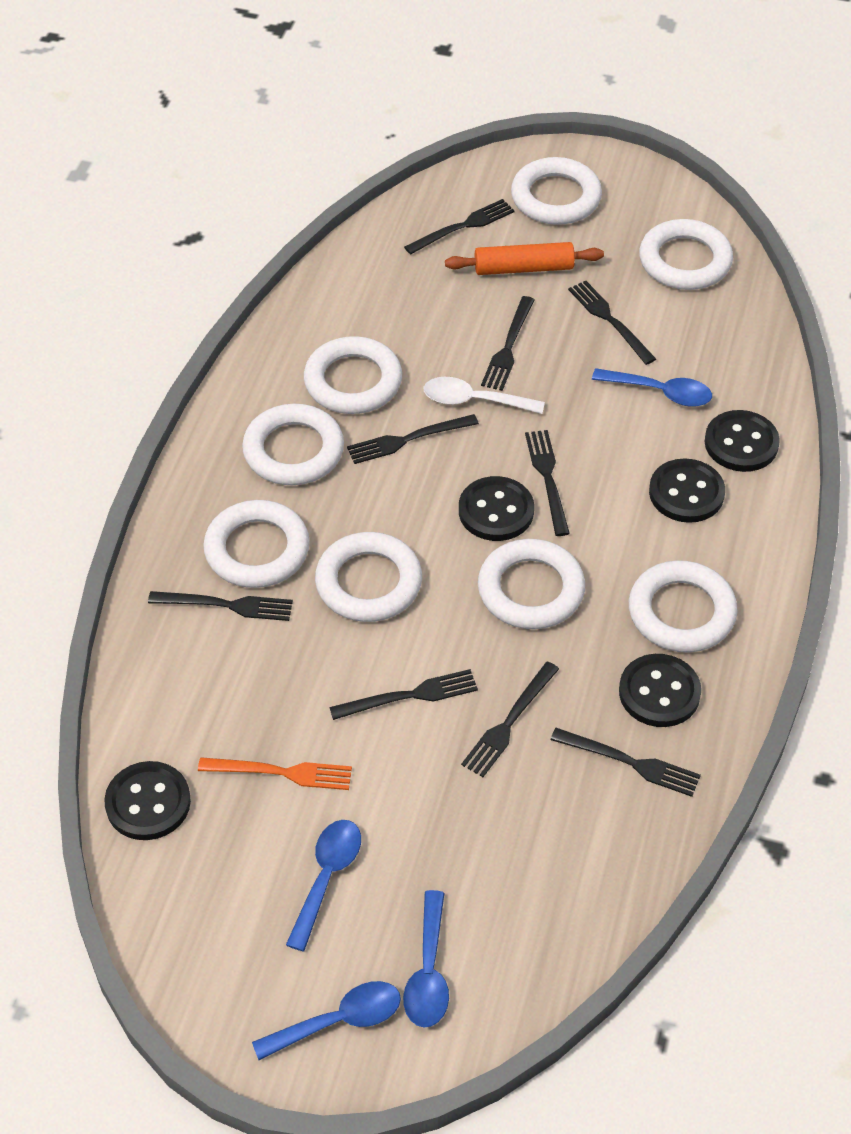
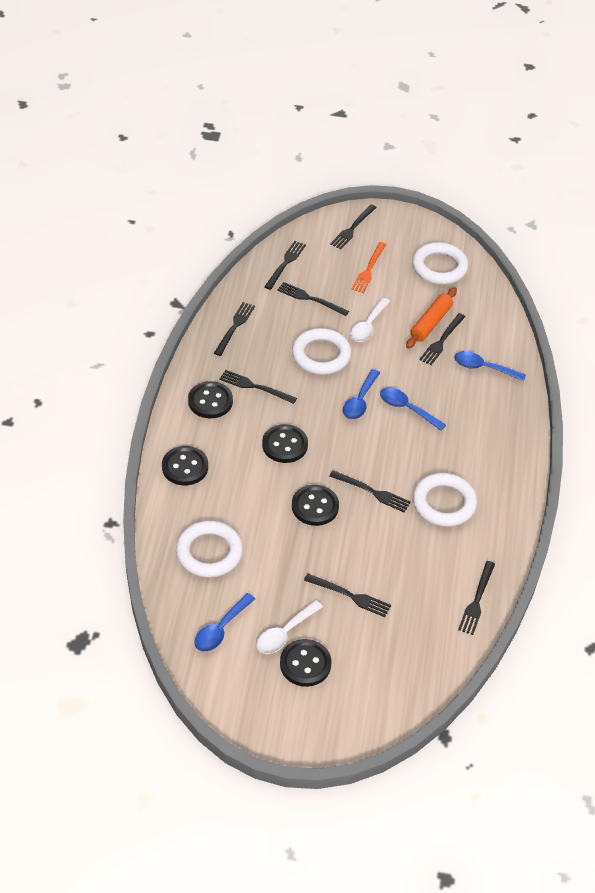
white ring: [203,500,310,588] [242,404,344,485] [304,336,402,414] [315,532,422,622] [478,539,585,629] [511,157,602,225] [629,560,737,653] [639,219,733,290] = 8 -> [176,521,243,577] [292,328,351,375] [412,242,468,284] [413,473,477,527] = 4
white spoon: [424,377,545,414] = 1 -> [256,600,323,654] [350,298,390,342] = 2

